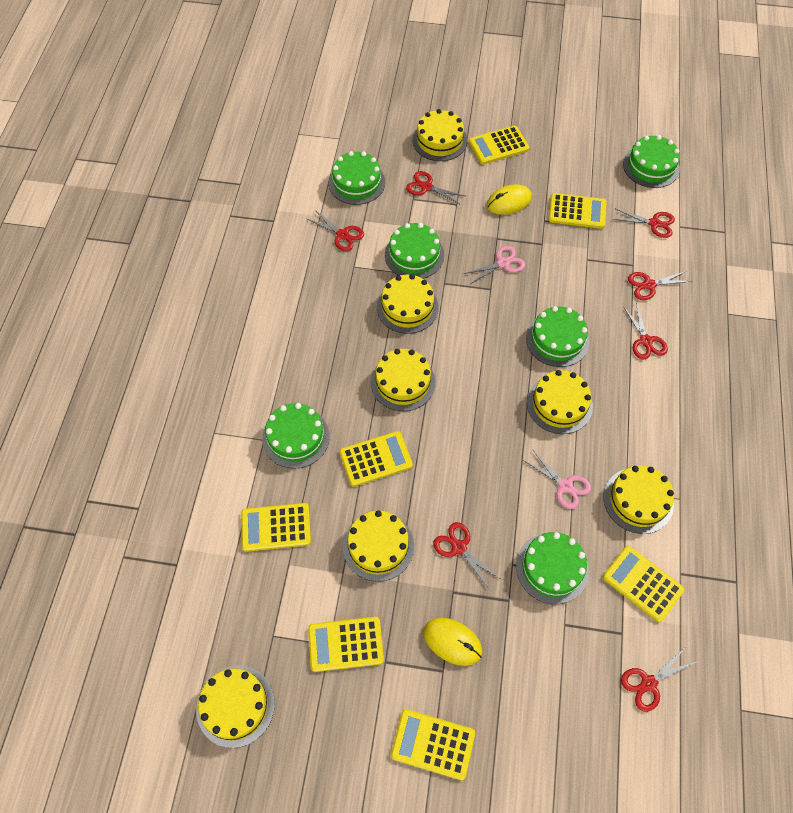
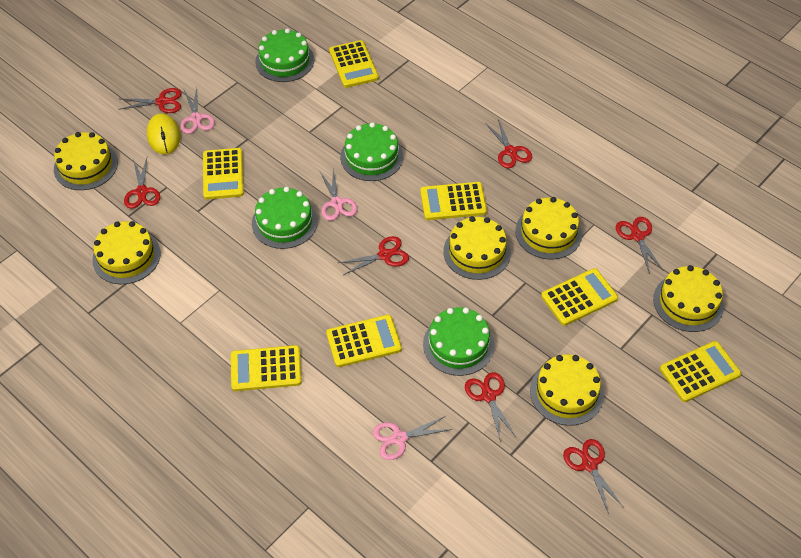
green cake: [262,403,330,469] [329,151,385,205] [385,223,444,279] [516,532,589,604] [526,306,589,367] [623,135,680,188] = 6 -> [252,187,318,249] [255,29,314,82] [340,122,403,181] [423,307,494,376] = 4
pink scissors: [463,246,525,284] [523,449,591,509] = 2 -> [180,88,215,134] [320,168,358,221] [373,415,452,460] = 3
yellow cake: [196,666,275,748] [343,510,414,582] [371,349,436,411] [377,274,438,334] [412,109,467,161] [527,370,593,434] [603,465,674,534] = 7 -> [54,132,118,190] [92,221,161,284] [443,216,511,280] [515,197,582,259] [530,354,604,426] [653,265,724,332] = 6
yellow mouse: [423,618,483,666] [487,184,532,215] = 2 -> [147,113,180,155] = 1

